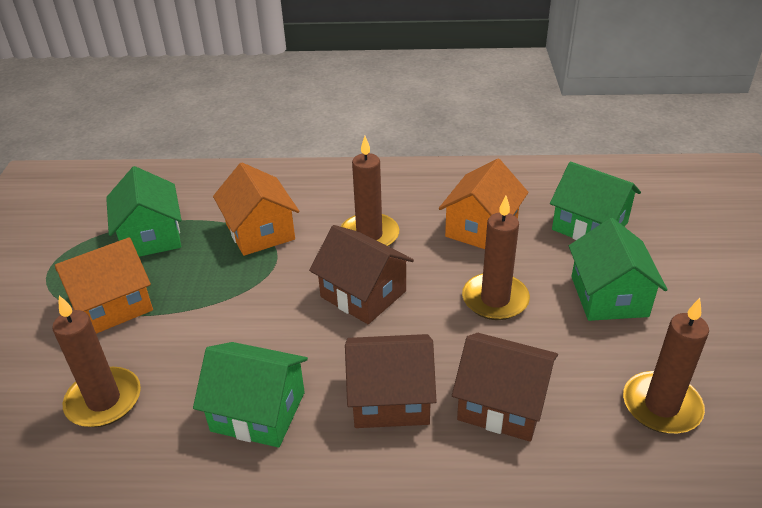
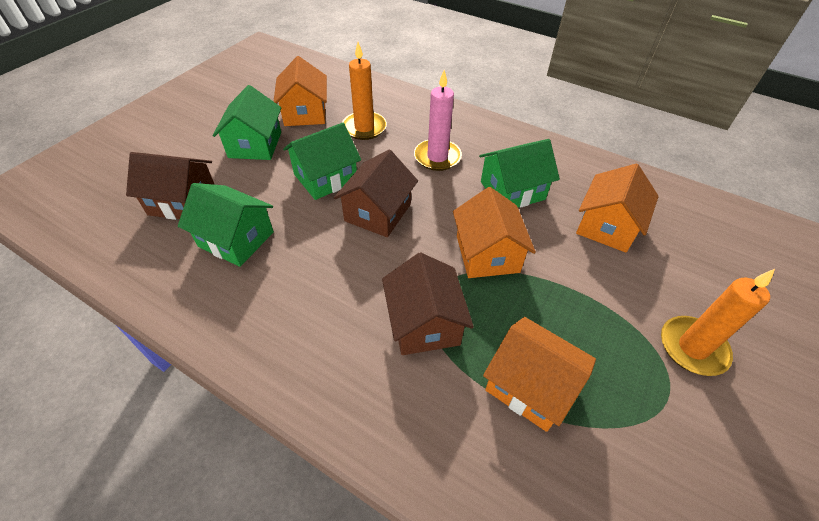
brown candle: [52,295,141,427] [341,136,399,247] [462,196,530,320] [623,298,709,434] = 4 -> none = 0
orange candle: none = 0 -> [342,42,387,140] [661,269,775,376] = 2
orange house: [55,237,153,334] [213,163,299,256] [439,159,528,249] = 3 -> [273,56,327,126] [453,187,536,278] [483,317,596,432] [576,164,659,253] = 4
pink candle: none = 0 -> [414,70,462,171] = 1

